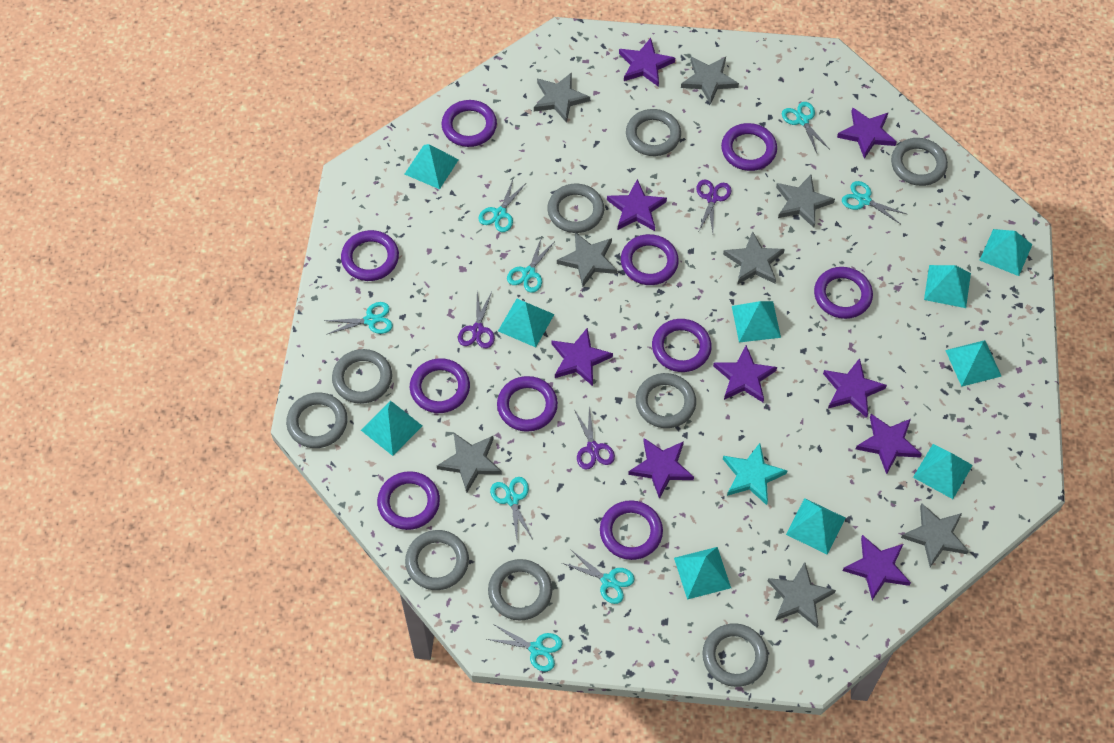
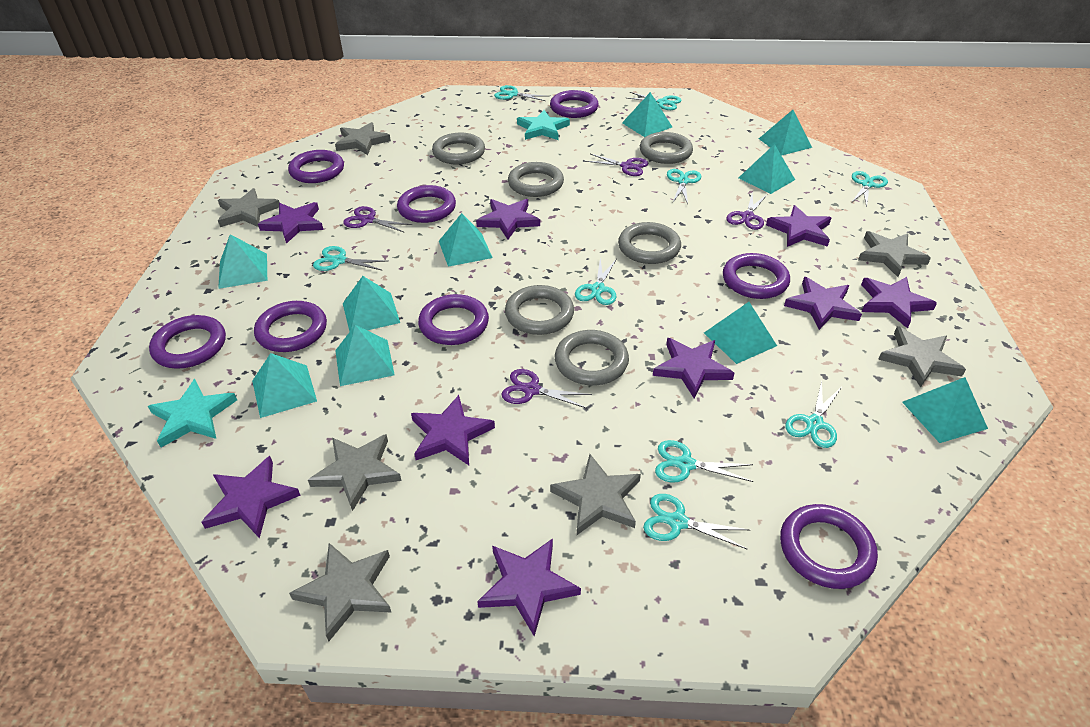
grey ring: [286,392,347,448] [332,349,392,404] [405,530,469,590] [488,559,552,621] [547,184,604,233] [626,109,681,156] [636,373,696,428] [702,623,768,687] [891,138,948,186] = 9 -> [432,133,485,164] [505,285,574,335] [508,162,564,197] [555,330,629,385] [618,222,681,264] [640,132,693,164] = 6
grey star: [437,433,502,493] [534,72,590,123] [557,232,617,287] [681,57,739,105] [723,231,785,285] [768,562,836,628] [776,175,835,228] [901,503,969,567] = 8 -> [218,188,280,227] [289,543,392,641] [308,434,402,511] [335,122,391,155] [550,454,641,535] [858,231,931,277] [878,326,966,388] = 7
purple ring: [341,230,399,281] [377,471,440,530] [410,358,470,413] [442,100,497,147] [497,376,558,432] [600,500,663,560] [621,234,679,285] [652,319,712,372] [721,123,777,171] [814,267,873,319] = 10 -> [149,315,226,368] [254,301,327,352] [288,150,344,183] [397,185,456,223] [418,294,489,345] [550,90,599,118] [723,253,790,299] [780,504,878,589] = 8
purple scissors: [458,292,495,348] [574,406,615,470] [696,179,732,232] = 3 -> [343,206,413,233] [502,369,592,409] [585,154,649,176] [726,193,767,230] = 4
turquoise scissors: [324,302,393,335] [478,180,527,232] [487,624,562,671] [490,477,533,540] [507,236,555,293] [562,549,634,604] [782,102,829,153] [842,181,906,224] = 8 -> [313,246,387,271] [494,85,550,101] [575,258,617,305] [627,92,682,110] [643,494,750,550] [655,440,753,483] [667,169,701,204] [785,381,842,448] [851,171,888,207] = 9
turquoise star: [723,443,787,505] = 1 -> [148,379,237,447] [517,110,570,140] = 2

